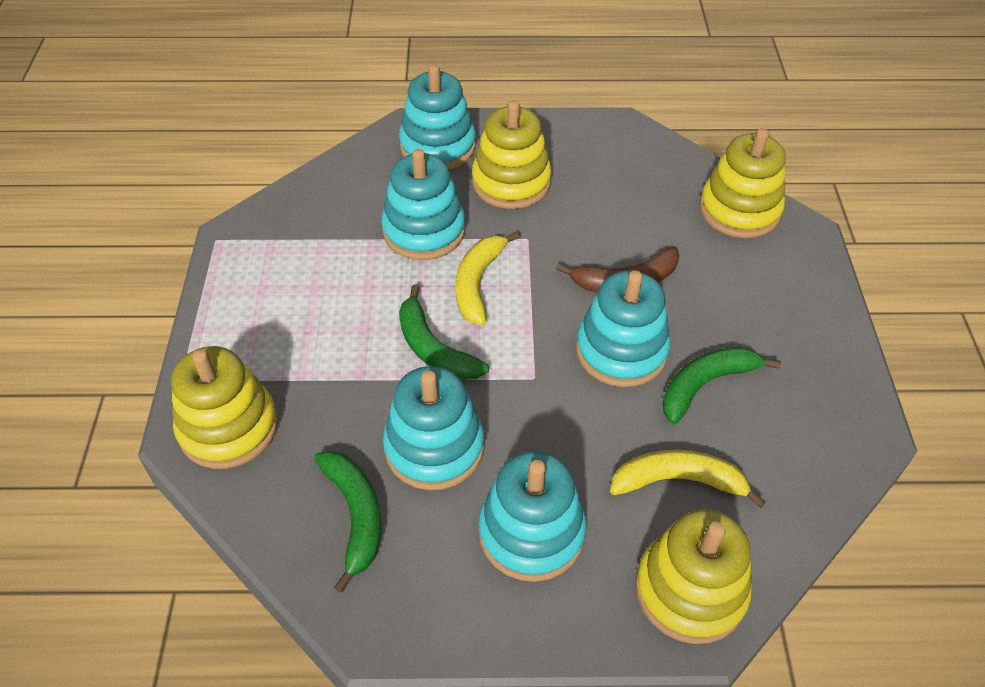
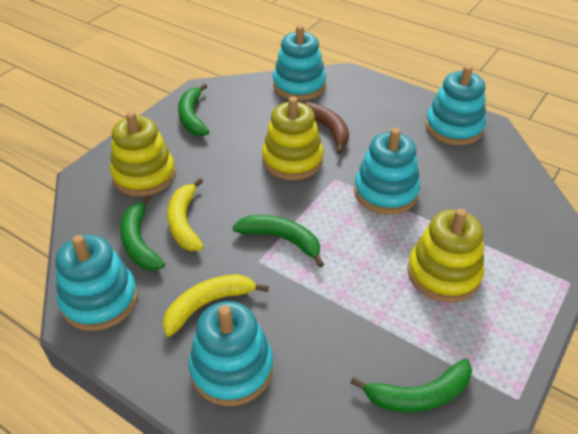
green banana: [314,451,381,593] [399,285,489,380] [662,347,781,424] = 3 -> [120,195,165,271] [178,83,209,136] [233,215,324,268] [350,358,472,412] = 4
yellow stacking toy: [171,346,278,469] [472,100,552,209] [635,509,752,644] [699,128,786,238] = 4 -> [110,111,175,196] [262,97,323,180] [408,208,484,302] = 3

